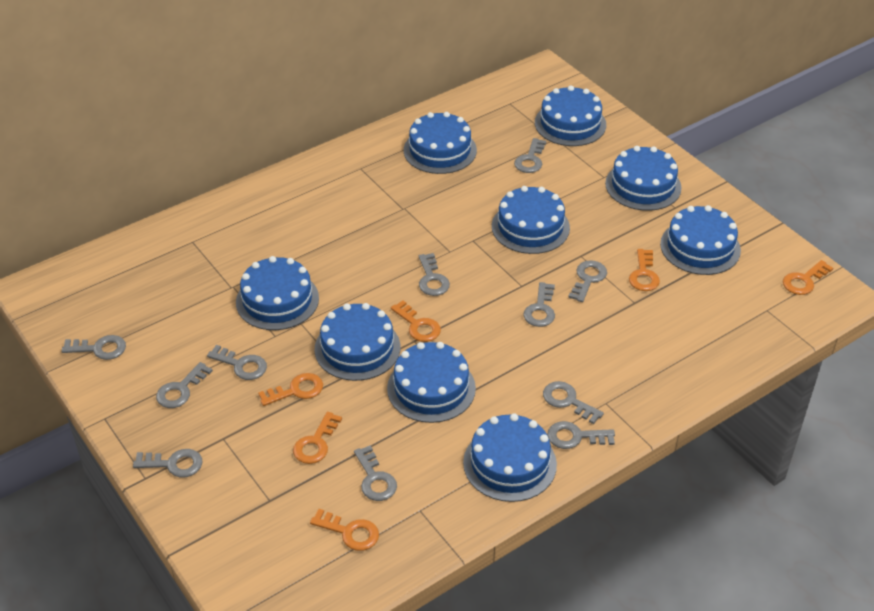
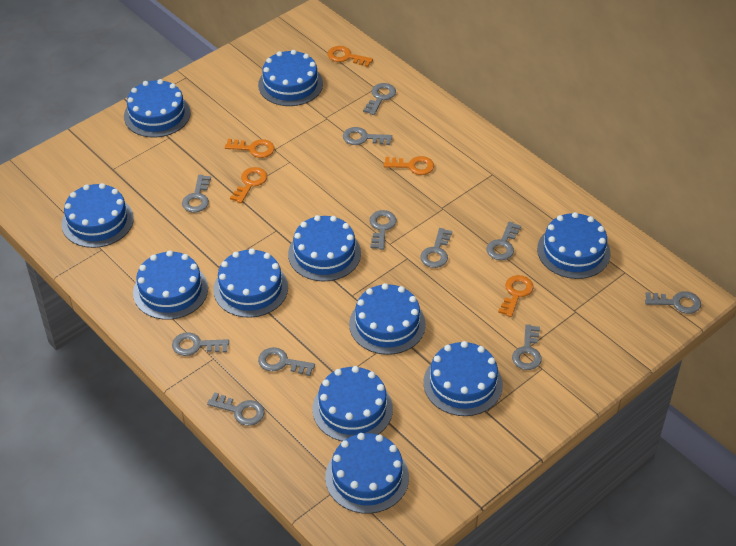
blue cake: [236,256,319,330] [315,303,400,381] [387,342,476,423] [404,112,477,174] [463,413,557,502] [492,186,570,254] [535,86,606,146] [605,146,682,211] [660,205,741,275] = 9 -> [61,183,134,248] [124,79,191,138] [133,250,208,320] [213,249,288,318] [258,50,323,106] [288,215,361,281] [312,366,393,441] [325,433,409,514] [349,283,426,355] [423,341,503,416] [537,212,611,279] = 11
orange key: [258,373,323,406] [293,412,342,464] [310,509,379,551] [391,301,441,342] [629,249,660,291] [783,260,833,295] = 6 -> [225,139,275,158] [230,167,267,203] [327,46,373,67] [384,156,434,175] [498,275,534,317] = 5

